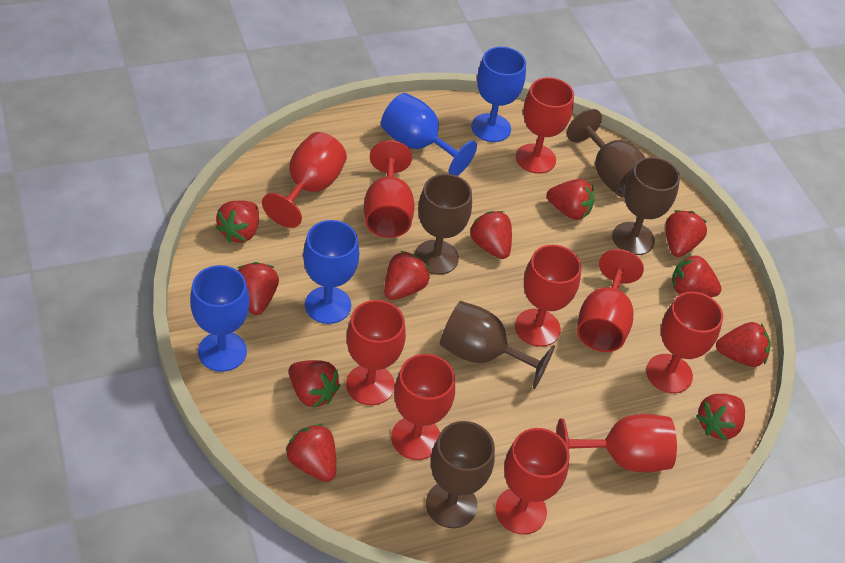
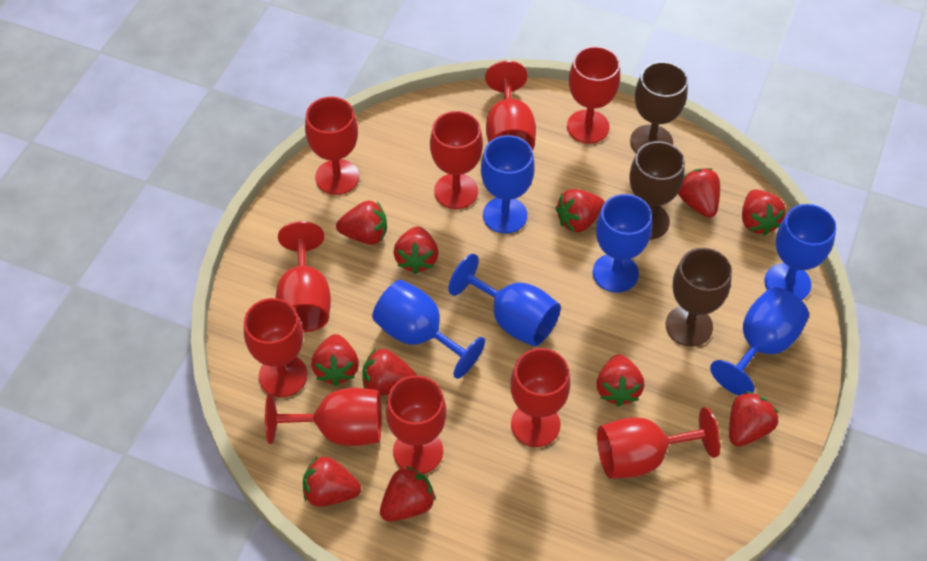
blue goblet: [190,265,250,372] [303,220,359,324] [381,93,477,176] [471,47,526,142] = 4 -> [372,280,485,379] [448,254,561,347] [481,135,535,234] [593,194,652,293] [710,287,809,395] [764,204,836,300] = 6
brown goblet: [415,174,472,275] [426,421,495,528] [440,301,555,390] [567,109,646,198] [612,157,680,255] = 5 -> [629,141,685,239] [630,61,688,153] [665,248,732,347] = 3

